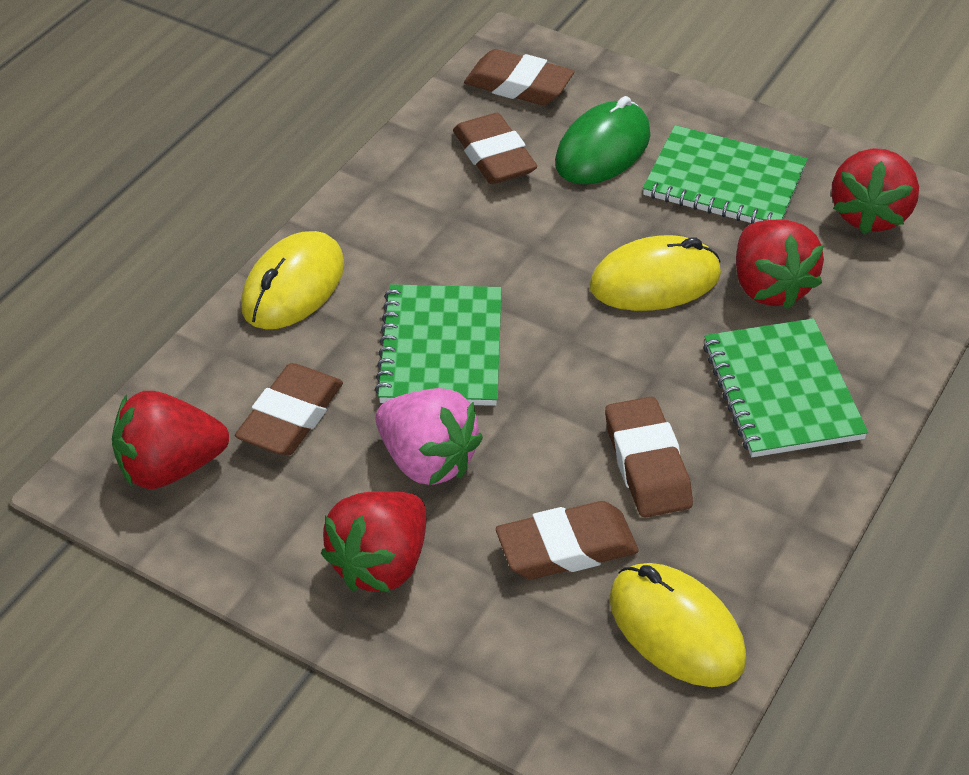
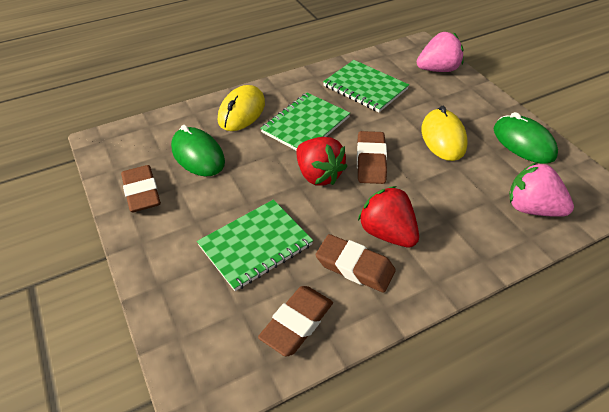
brown eraser: [235,363,343,455] [453,113,537,184] [464,49,575,105] [496,501,639,579] [605,397,693,518] = 5 -> [121,165,161,212] [258,286,333,357] [316,234,396,293] [357,131,387,184] = 4
green mouse: [555,96,650,184] = 1 -> [171,125,225,176] [494,112,558,164] = 2
pink strawberry: [376,388,483,485] = 1 -> [417,32,464,72] [509,162,574,217] = 2
red strawberry: [112,391,229,489] [321,491,426,593] [736,219,824,309] [831,148,919,234] = 4 -> [296,137,347,186] [358,186,419,247] = 2
yellow mouse: [241,231,344,330] [589,235,721,311] [609,563,746,687] = 3 -> [218,85,265,131] [421,106,468,161] = 2

